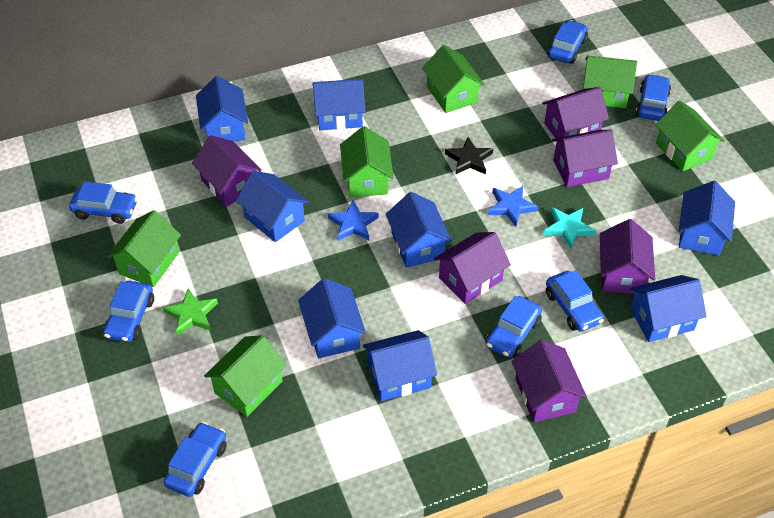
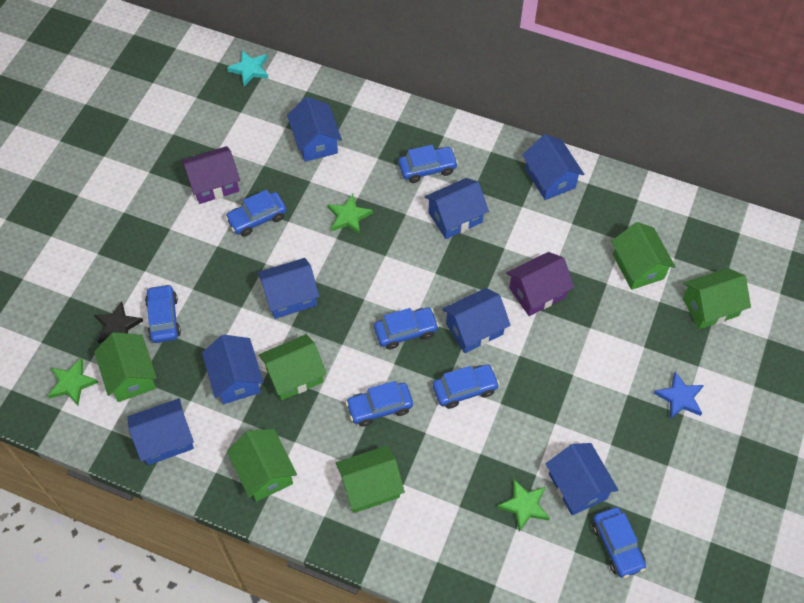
blue star: [328,200,379,241] [488,186,538,226] = 2 -> [654,372,704,419] = 1
green star: [163,288,218,336] = 1 -> [48,358,99,405] [327,194,373,235] [497,479,550,532] = 3
purple house: [192,135,262,207] [434,232,511,304] [512,339,587,423] [542,87,609,138] [552,130,618,187] [600,219,655,294] = 6 -> [182,146,240,204] [506,252,574,316] = 2

